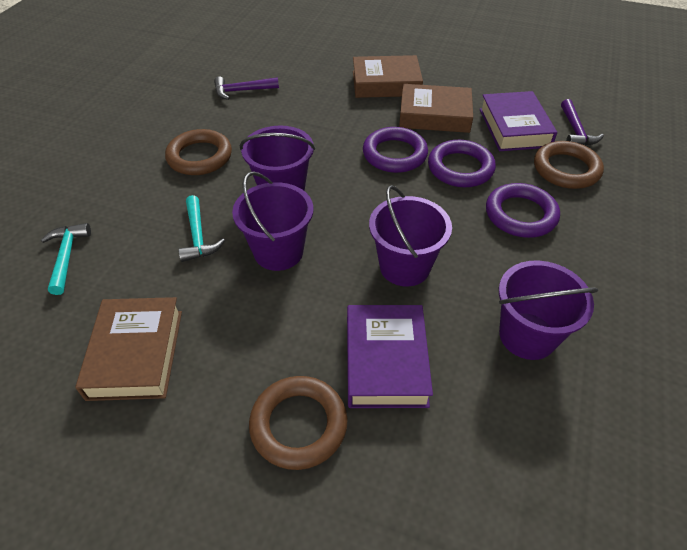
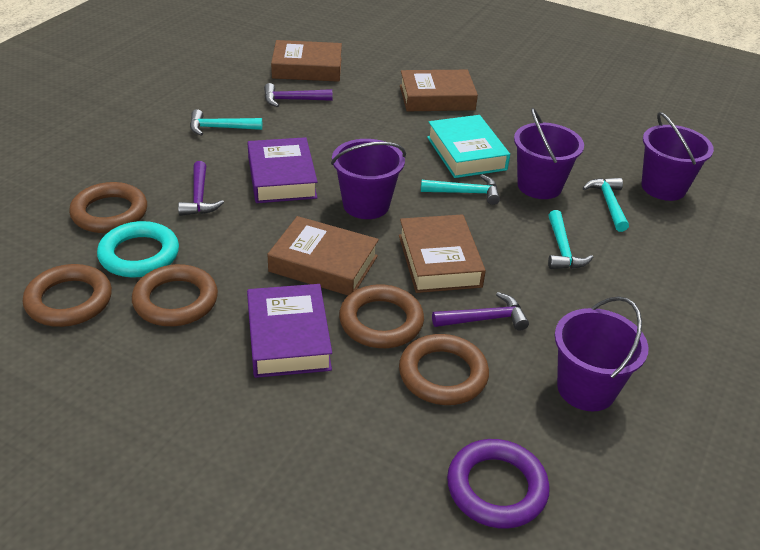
brown book: [75,297,182,401] [353,55,423,98] [399,84,473,133] = 3 -> [267,216,379,295] [271,40,342,82] [399,214,486,293] [400,70,478,111] = 4
brown ring: [165,129,232,175] [249,376,348,470] [534,141,604,189] = 3 -> [23,264,112,327] [69,182,147,233] [132,264,218,326] [339,284,424,348] [399,334,489,405] = 5
purple hammer: [214,77,279,100] [561,99,604,146] = 2 -> [178,161,224,216] [264,83,333,107] [432,292,529,331] = 3
purple ring: [363,127,428,173] [428,140,496,187] [486,183,560,238] = 3 -> [447,439,550,529] = 1
turquoise book: none = 0 -> [427,115,510,178] = 1
turquoise hammer: [41,223,91,295] [178,195,225,262] = 2 -> [190,109,262,136] [421,174,500,205] [548,210,594,269] [583,178,629,232] = 4
turquoise ring: none = 0 -> [97,221,179,277] = 1

